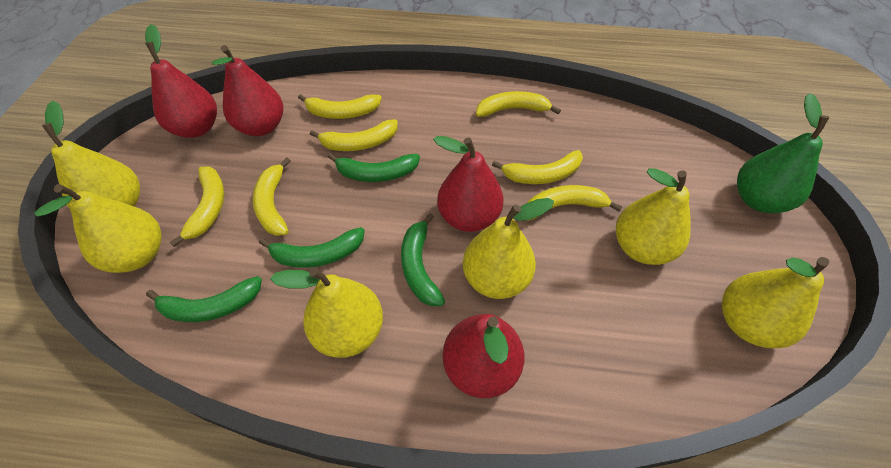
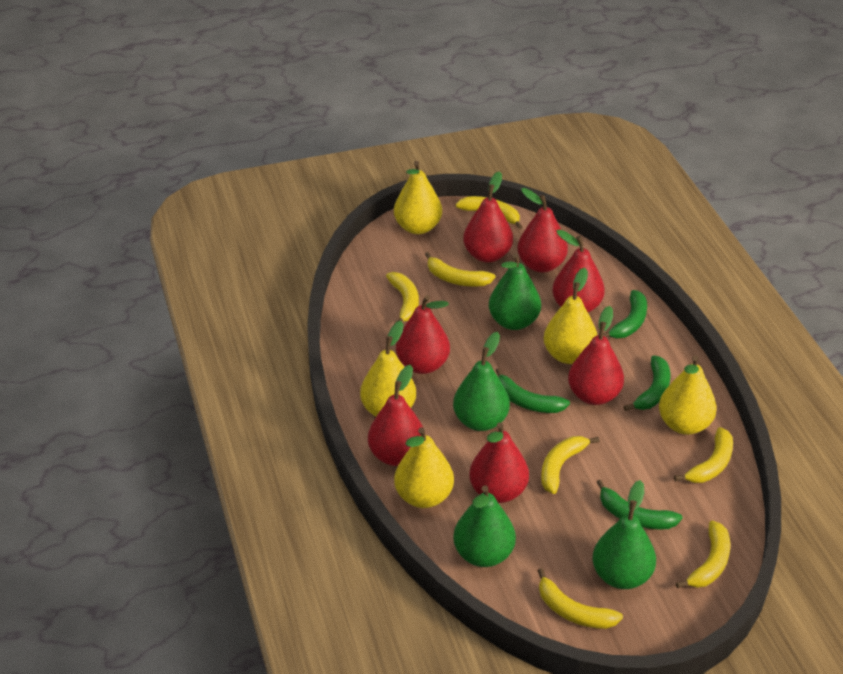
green pear: [737,93,829,213] = 1 -> [453,332,510,431] [453,486,516,567] [489,253,541,330] [592,480,656,589] = 4
red pear: [145,24,217,138] [212,45,283,136] [433,136,504,232] [443,314,525,398] = 4 -> [368,365,426,466] [396,295,450,374] [463,171,513,263] [469,423,529,503] [517,188,568,273] [552,230,605,313] [568,306,624,405] = 7
yellow pear: [34,184,162,273] [42,101,140,209] [270,267,383,358] [463,198,554,299] [616,168,690,265] [722,257,830,348] = 6 -> [360,321,416,416] [394,161,442,234] [394,427,454,508] [544,268,597,364] [659,356,717,435] = 5

